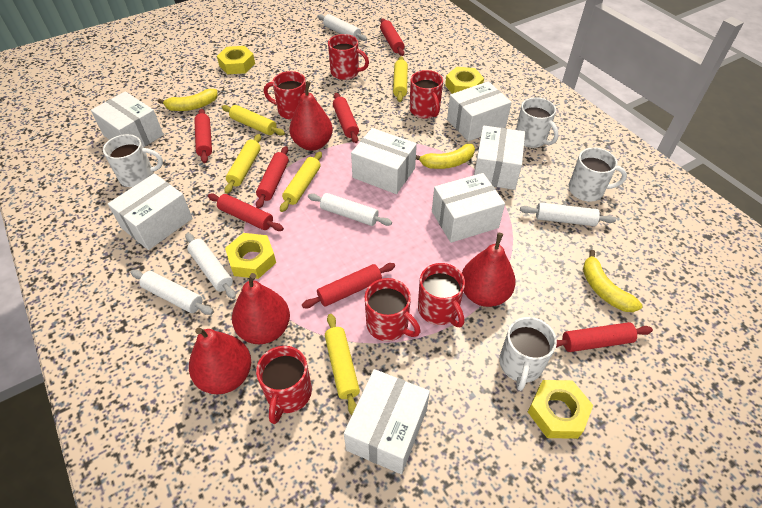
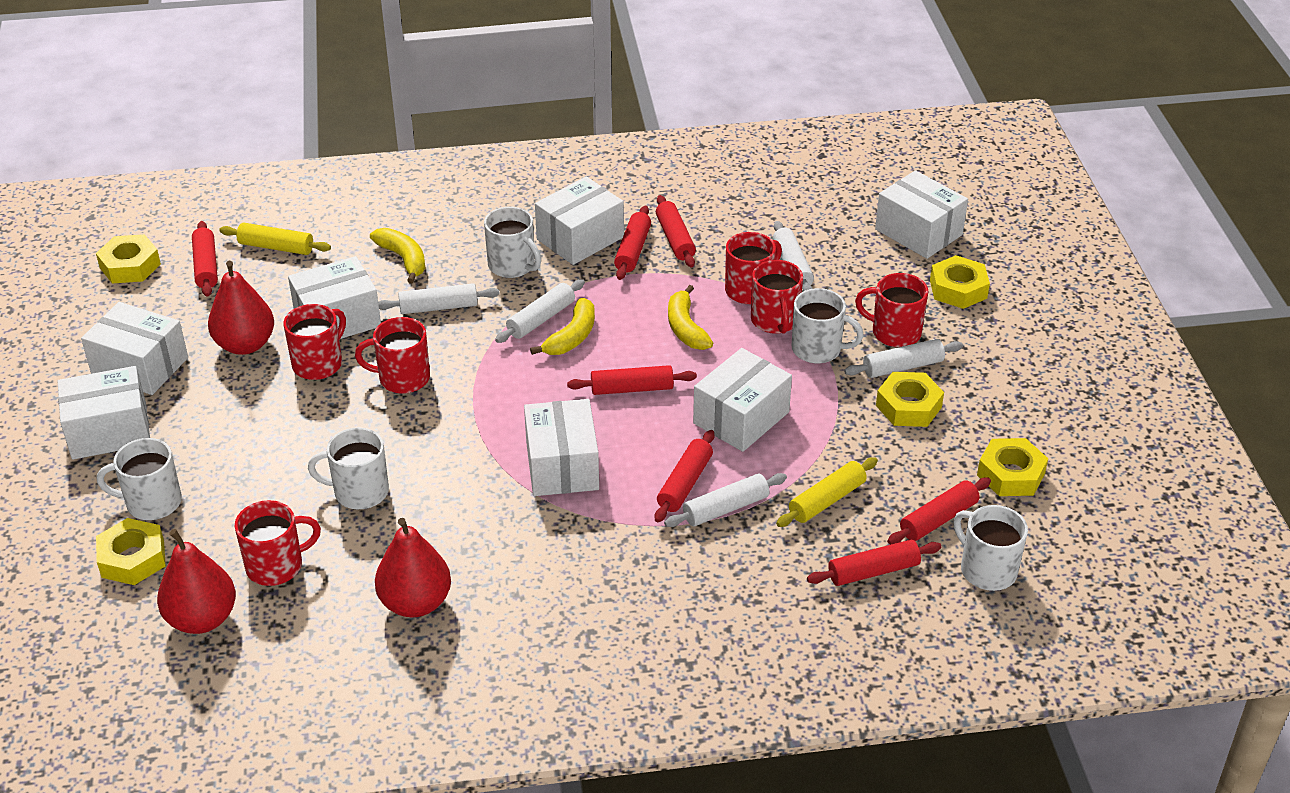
red pear: [189,327,251,394] [232,273,290,344] [289,81,333,151] [462,233,516,307] = 4 -> [157,529,236,634] [208,261,274,355] [375,518,451,617] = 3
white mug: [103,134,163,187] [499,317,557,391] [516,97,559,148] [569,148,627,202] = 4 -> [97,438,182,520] [308,428,389,509] [484,207,541,278] [792,288,864,363] [953,505,1028,591] = 5
yellow nut: [217,46,255,74] [225,233,276,279] [445,67,484,94] [528,380,593,439] = 4 -> [96,234,161,284] [96,518,166,585] [876,372,944,427] [930,255,990,309] [977,438,1048,496] = 5
yellow rolling pin: [222,105,285,136] [225,134,261,194] [280,151,322,212] [325,314,360,415] [393,56,408,102] = 5 -> [219,223,331,255] [776,457,878,527] = 2

